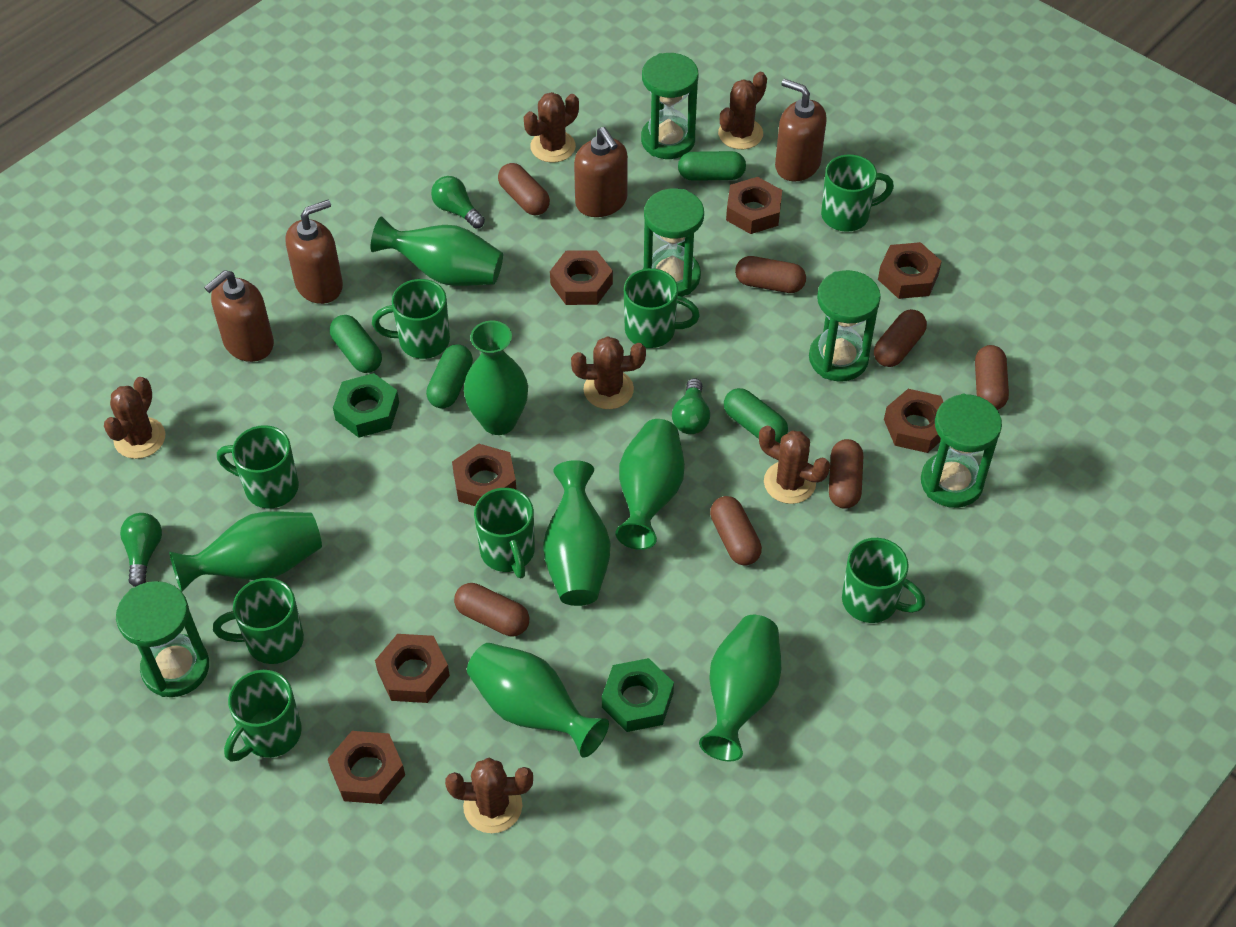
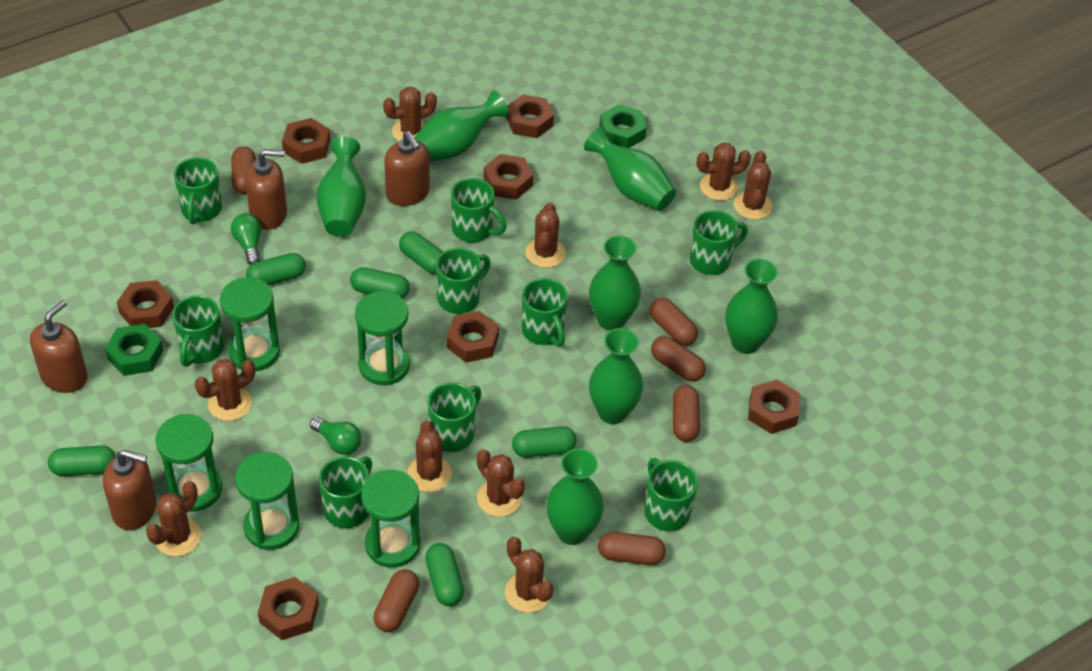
brown cactus: [104,377,165,459] [445,758,533,833] [524,92,579,163] [571,336,646,409] [718,72,767,149] [759,426,830,504] = 6 -> [146,481,201,556] [195,359,255,421] [383,87,437,141] [407,420,452,492] [476,449,525,517] [505,537,554,613] [525,203,565,268] [697,143,751,201] [734,151,772,220] = 9
brown capsule: [454,583,529,637] [498,163,550,215] [710,496,762,566] [735,256,806,293] [829,439,863,509] [874,309,927,367] [975,345,1009,410] = 7 -> [231,146,256,195] [373,569,419,632] [598,532,666,565] [649,298,698,346] [651,336,706,382] [673,385,700,442] = 6
green capsule: [330,315,382,373] [426,344,473,408] [678,151,746,181] [724,388,788,443] = 4 -> [48,445,116,476] [246,253,306,285] [350,267,410,299] [399,231,443,275] [425,543,464,606] [512,426,577,458] = 6
green light bulb: [120,513,162,587] [431,176,485,229] [672,378,710,434] = 3 -> [231,213,261,265] [310,417,362,455] = 2
green mug: [213,578,304,664] [217,425,299,509] [224,670,302,762] [372,279,450,359] [474,488,535,578] [624,268,700,348] [821,154,894,232] [842,538,925,623] = 8 -> [172,295,224,367] [174,157,222,224] [319,456,372,528] [428,382,481,452] [436,248,490,314] [451,178,507,242] [522,278,568,347] [645,458,698,531] [690,210,748,275] = 9

